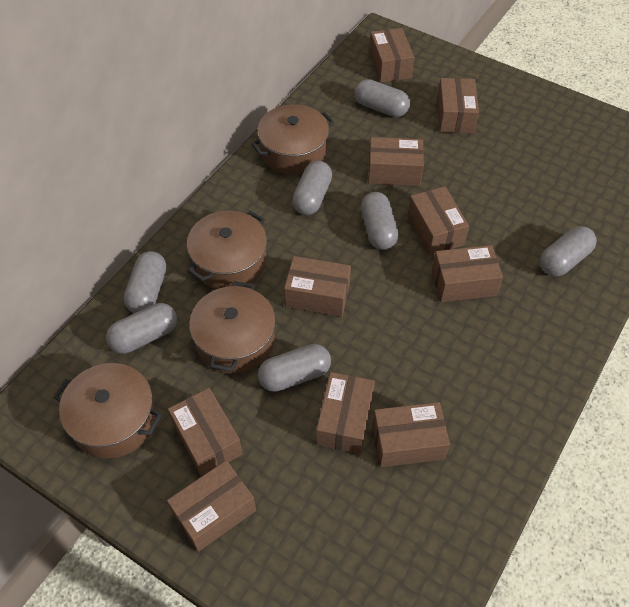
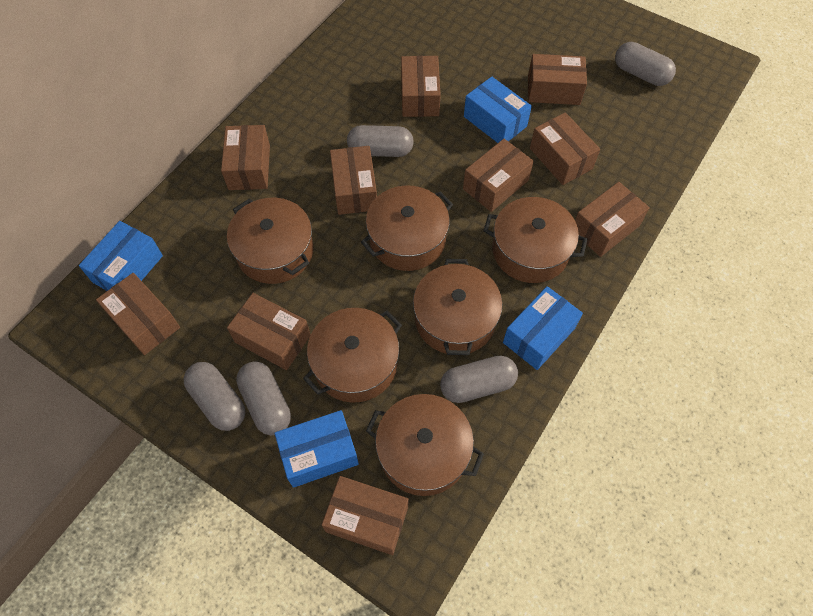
blue box: none = 0 -> [79,221,163,291] [275,410,359,488] [464,77,532,143] [503,286,583,370] = 4
brown pot: [54,363,162,459] [187,210,267,289] [189,281,276,374] [251,104,335,175] = 4 -> [227,198,314,284] [303,308,402,403] [361,186,453,271] [366,394,484,496] [413,259,502,355] [483,197,587,283] = 6
grey capsule: [106,303,177,354] [124,251,166,313] [258,344,331,392] [292,161,332,215] [355,79,410,117] [361,192,399,250] [540,226,597,276] = 7 -> [184,362,245,431] [236,361,291,435] [347,125,414,157] [440,356,518,403] [615,42,676,86] = 5

